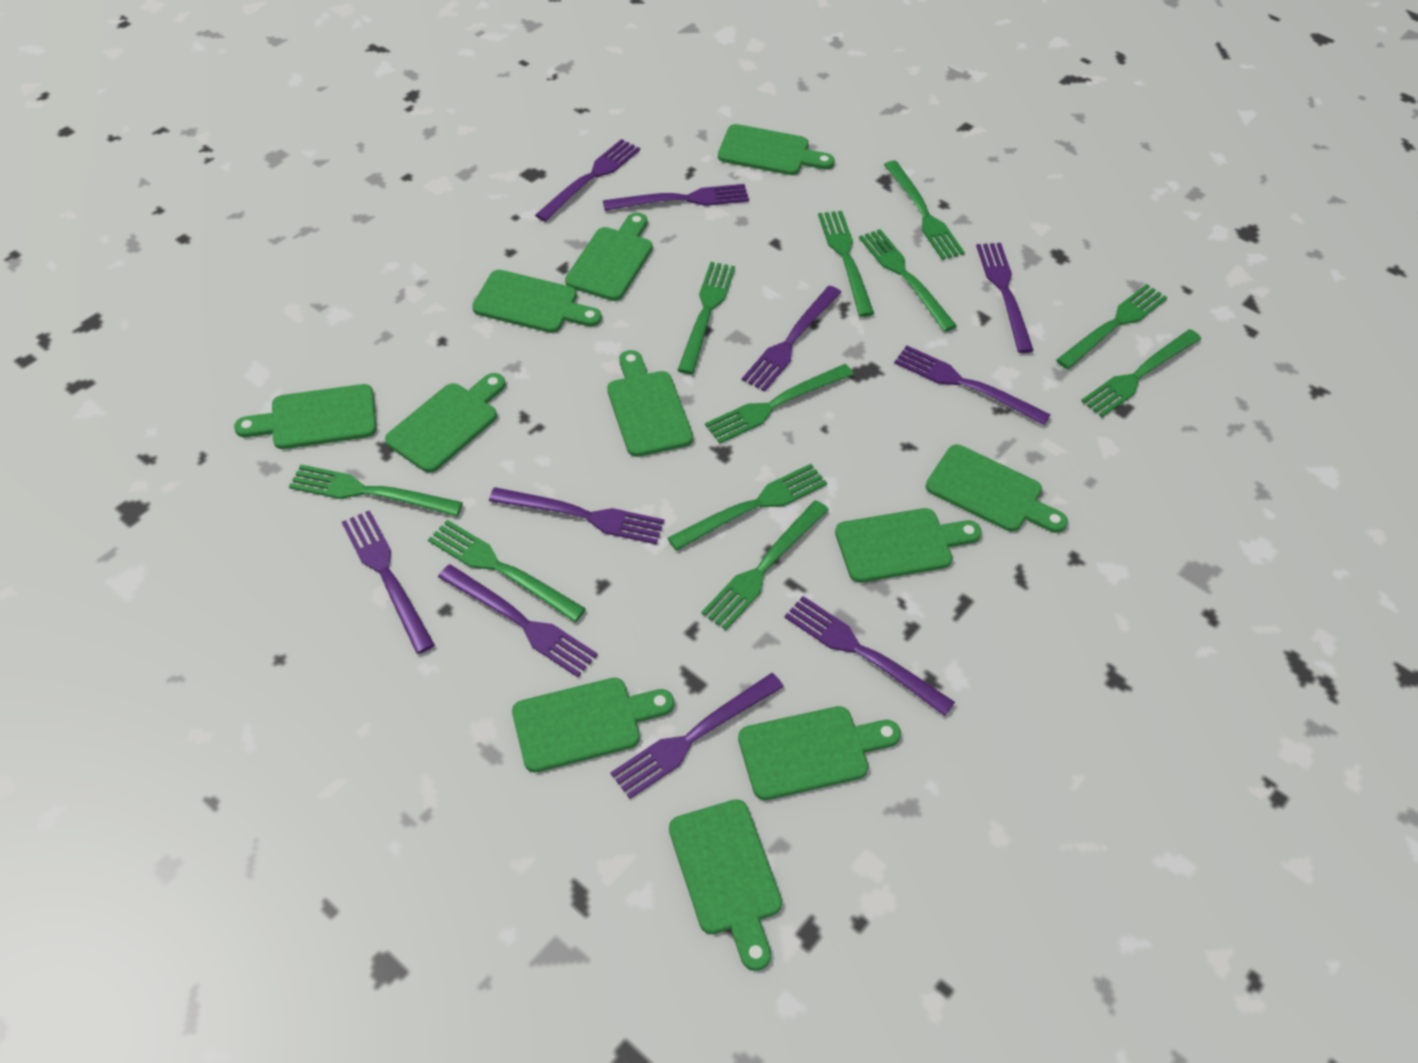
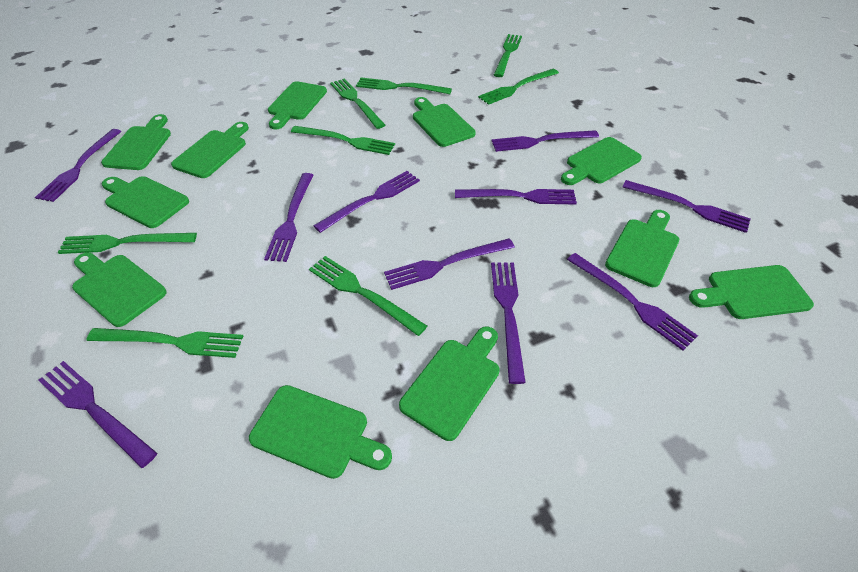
green fork: [289,465,463,516] [428,520,586,622] [668,464,827,551] [678,262,735,374] [701,500,829,630] [705,364,854,443] [818,211,874,317] [859,229,957,332] [884,161,965,260] [1056,284,1167,369] [1081,329,1201,417] = 11 -> [58,233,197,254] [87,328,243,358] [291,126,395,155] [309,256,427,336] [330,78,385,129] [356,78,452,94] [478,69,559,105] [494,34,522,77] = 8

